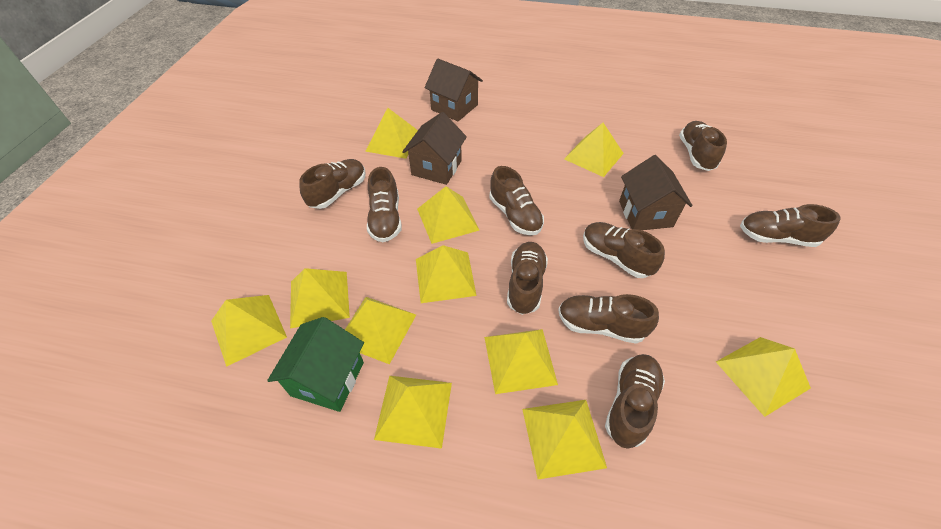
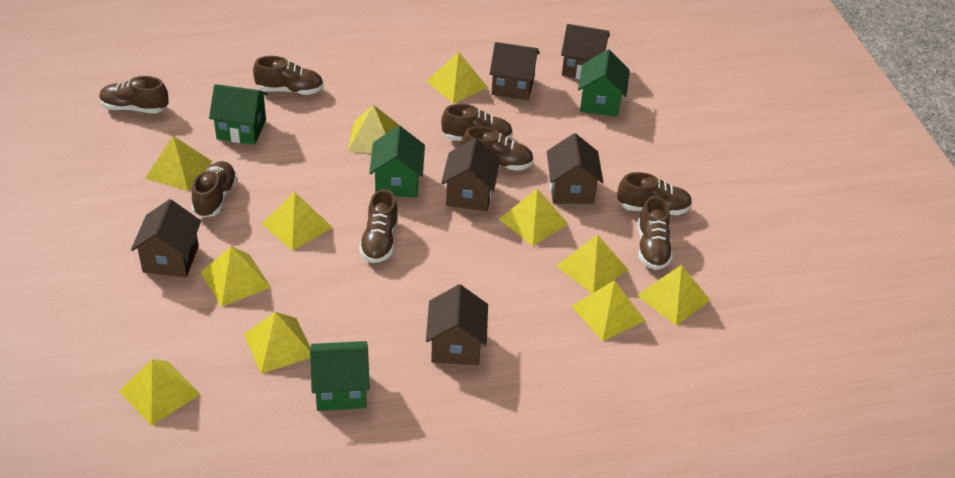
brown house: [402,112,467,185] [425,58,483,121] [619,155,692,230] = 3 -> [131,199,201,277] [426,284,488,365] [441,138,500,211] [490,42,540,100] [547,133,603,204] [561,24,610,79] = 6
brown shoe: [299,159,365,209] [367,167,402,242] [489,166,544,235] [507,242,548,315] [558,294,659,344] [583,222,665,278] [605,354,665,449] [679,121,727,171] [740,204,841,247] = 9 -> [99,76,169,114] [192,161,238,218] [253,56,324,95] [359,189,398,263] [441,104,513,141] [462,126,534,171] [617,172,692,215] [638,196,673,270] = 8
green house: [267,317,364,412] = 1 -> [209,84,268,145] [310,341,370,411] [369,126,425,197] [578,49,630,117] = 4

